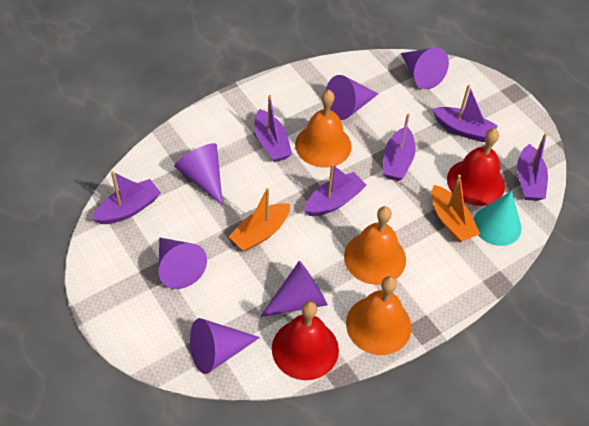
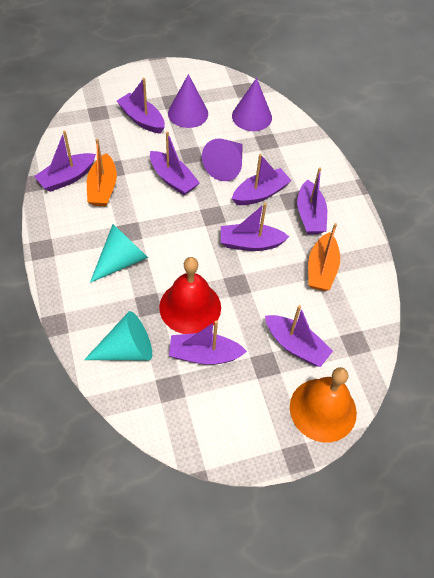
orange bell: [295,90,352,168] [344,206,406,285] [346,276,411,355] = 3 -> [290,367,357,442] = 1
purple boat: [92,171,161,224] [255,95,292,162] [304,164,367,216] [383,113,416,181] [433,85,498,142] [517,133,548,201] = 6 -> [34,131,96,192] [117,78,165,134] [150,131,200,195] [169,321,247,365] [221,203,289,251] [232,154,292,205] [265,305,333,367] [297,167,327,234] = 8
purple cone: [158,238,207,289] [174,143,223,205] [190,318,260,374] [260,261,328,317] [326,75,379,120] [401,47,449,89] = 6 -> [168,74,208,128] [202,139,243,181] [232,78,272,131] = 3
red bell: [272,301,339,380] [447,128,505,206] = 2 -> [159,257,221,334] = 1
turquoise cone: [474,191,521,246] = 1 -> [84,311,152,360] [90,224,148,283] = 2

